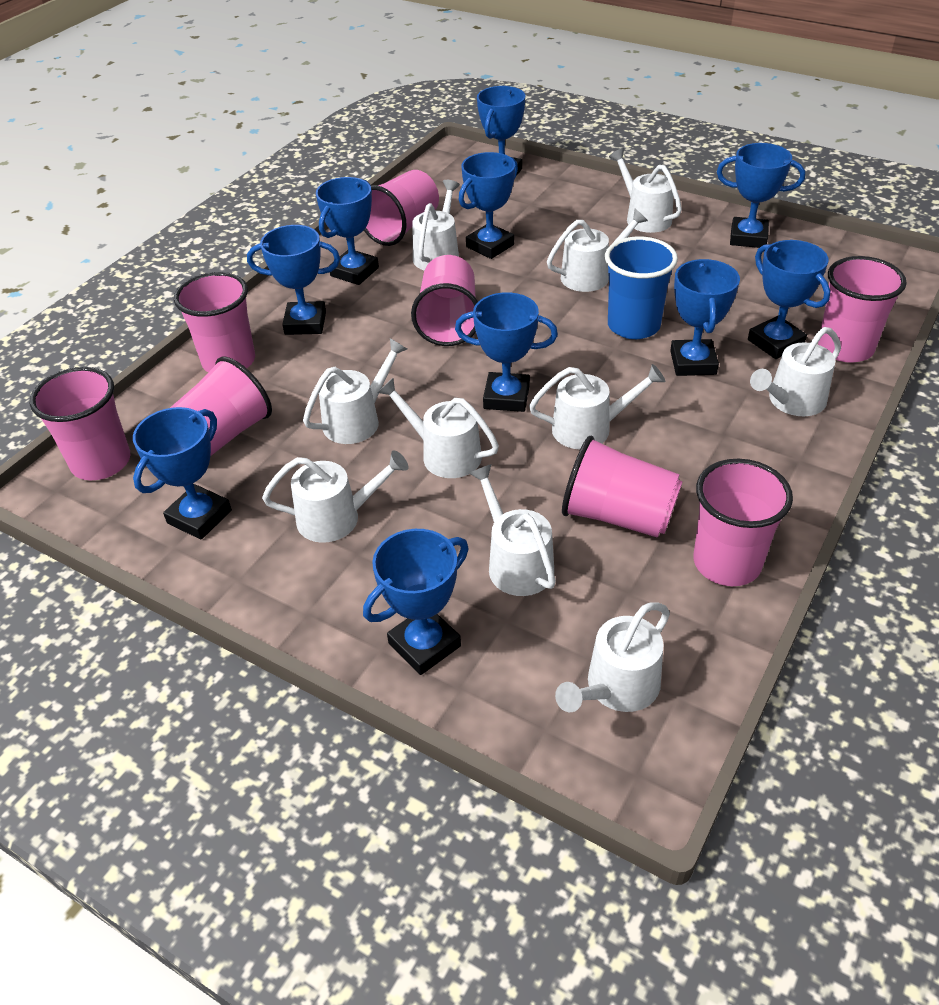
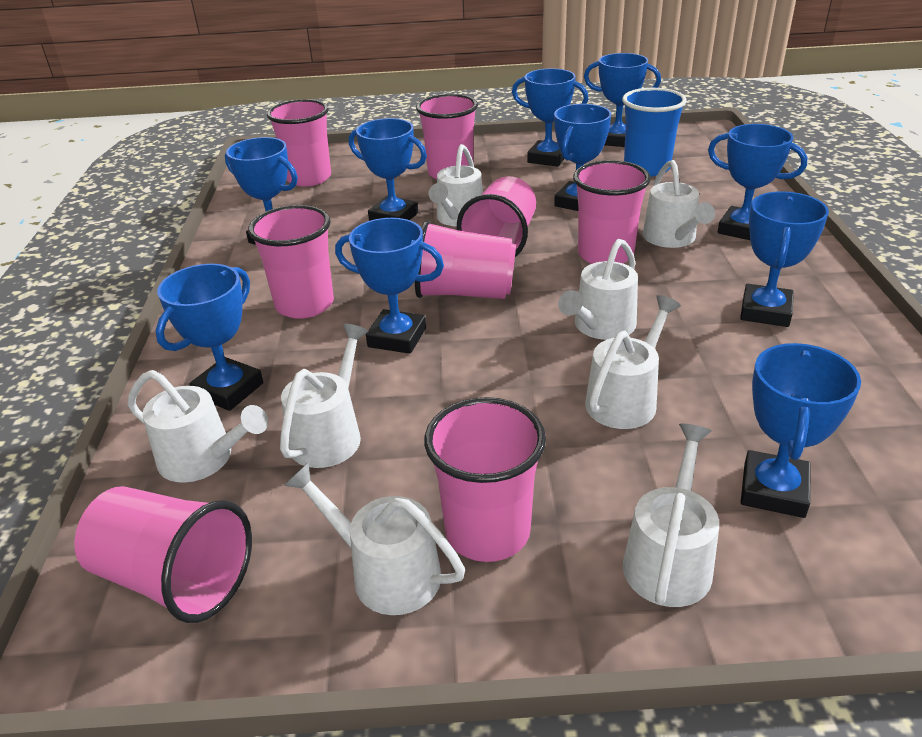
white watering can: [262,450,409,543] [303,338,407,444] [377,378,499,478] [412,180,460,270] [469,464,556,596] [529,364,666,450] [547,209,648,292] [555,602,670,712] [609,148,682,233] [750,327,841,416] = 10 -> [128,370,268,483] [280,324,369,468] [284,463,465,615] [429,144,483,227] [558,239,638,340] [585,295,681,429] [623,424,719,607] [643,160,715,248] = 8

